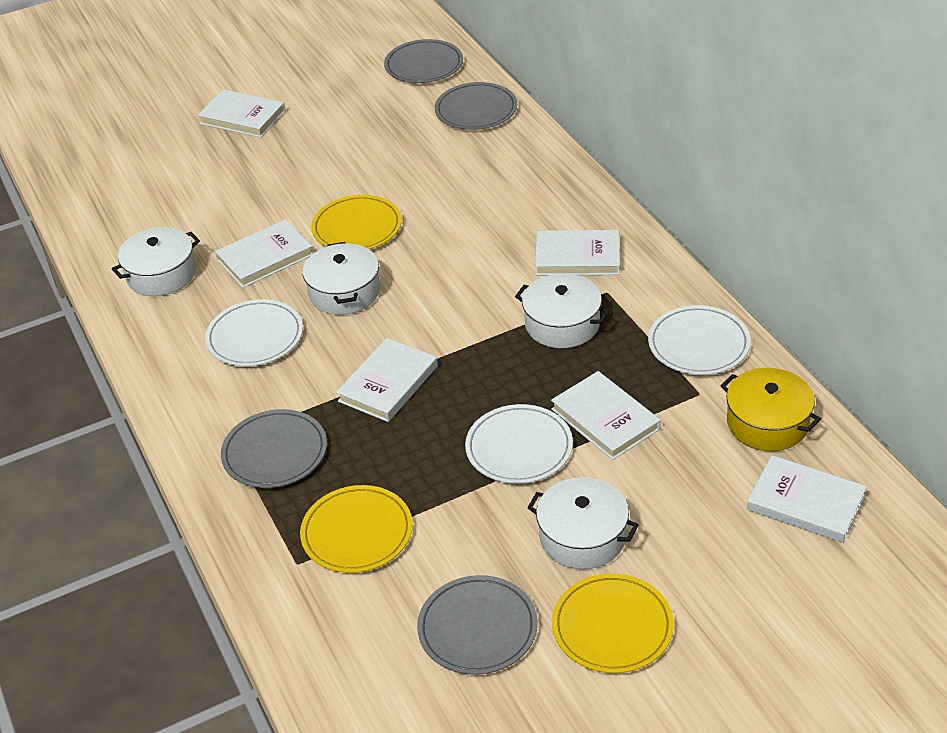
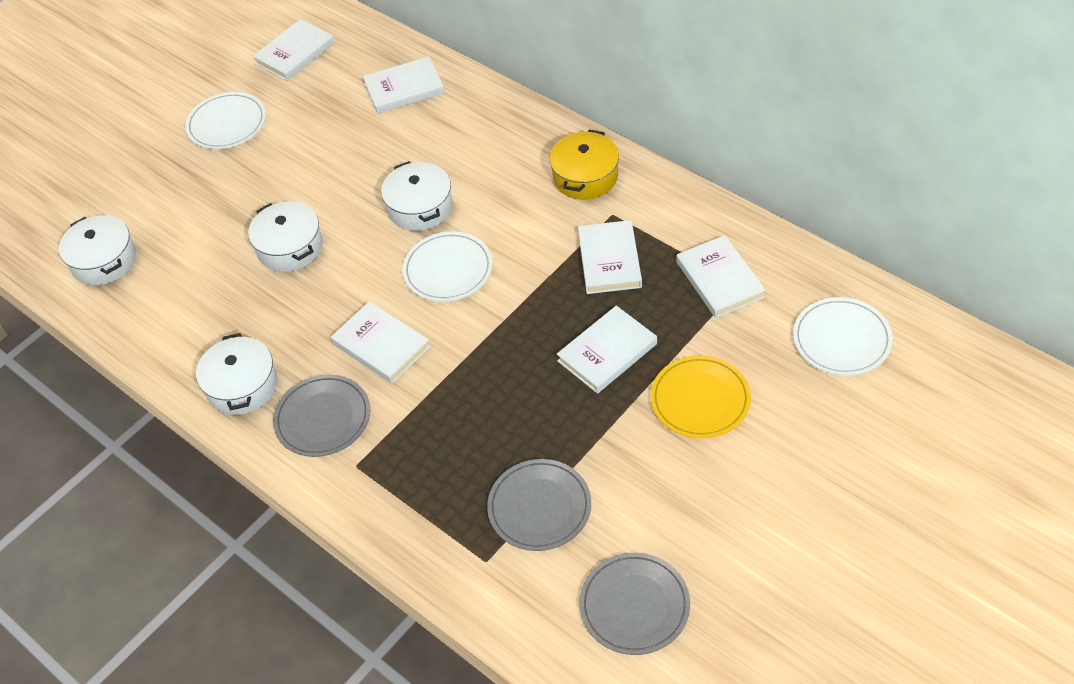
grey plate: [221,409,327,488] [384,39,463,83] [417,575,538,675] [435,82,517,130] = 4 -> [273,374,371,457] [487,459,591,551] [579,553,690,655] = 3
yellow plate: [300,485,413,573] [311,195,402,249] [552,573,674,673] = 3 -> [650,355,751,438] = 1

